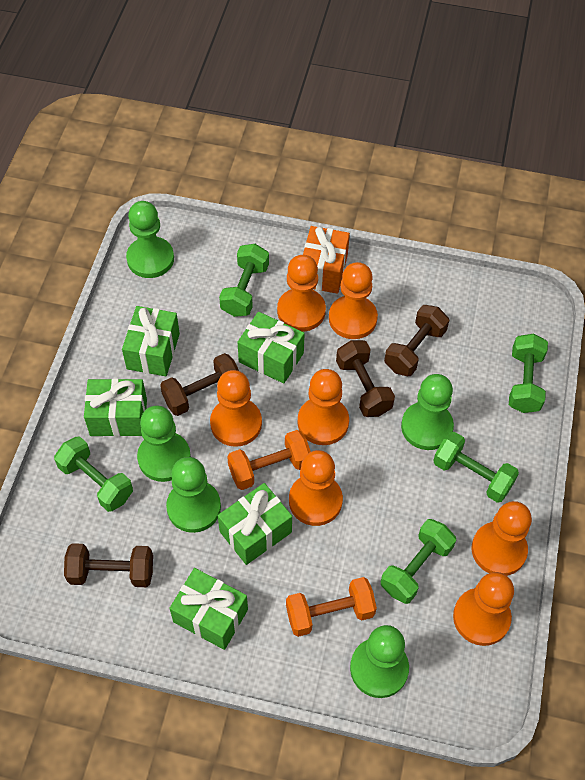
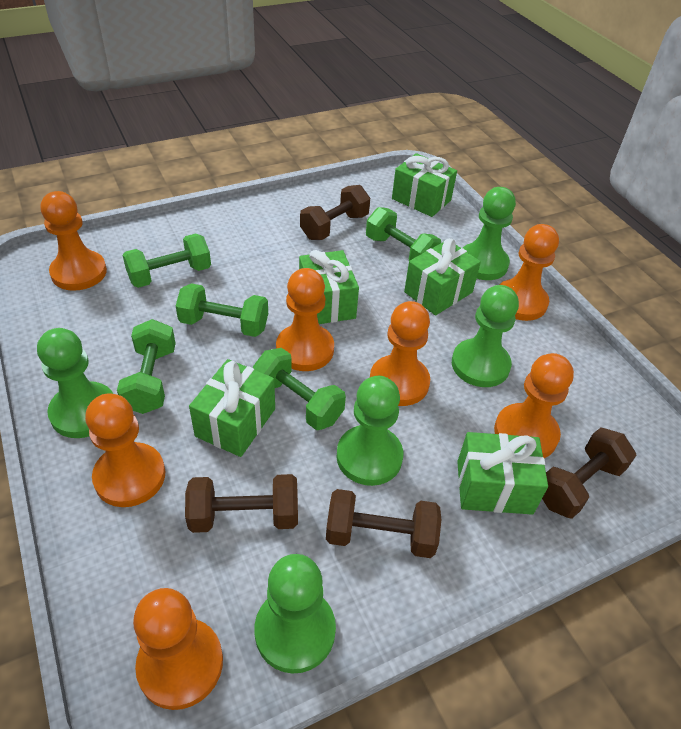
orange dumbbell: [227,430,311,490] [286,577,377,637] = 2 -> none = 0
orange gift: [303,226,350,294] = 1 -> none = 0

